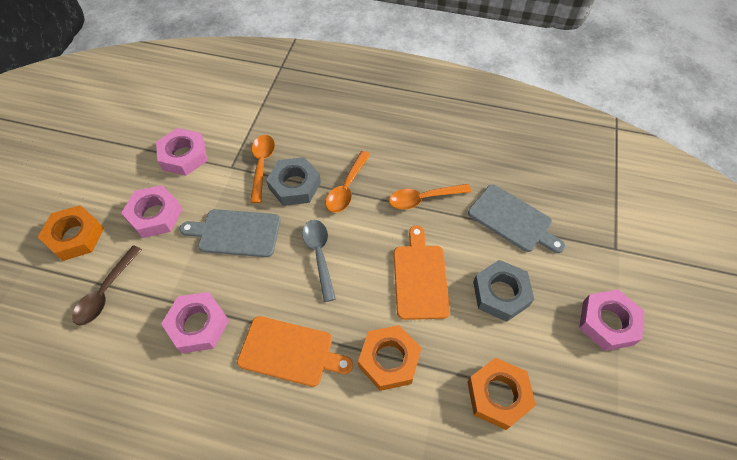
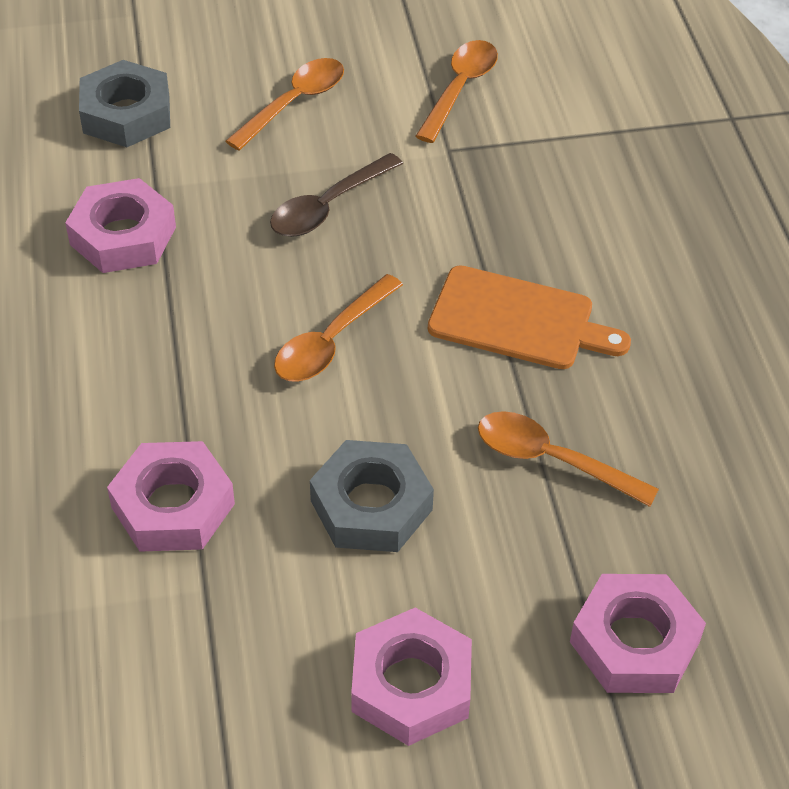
grey cutting board: [180,209,280,257] [468,185,565,253] = 2 -> none = 0
grey spoon: [302,220,336,302] = 1 -> none = 0
orange cutting board: [237,316,353,387] [394,225,450,320] = 2 -> [428,265,631,369] = 1
orange nut: [38,205,104,261] [358,325,422,391] [468,358,536,430] = 3 -> none = 0
orange spoon: [250,135,275,203] [325,151,370,213] [389,184,471,210] = 3 -> [225,58,344,151] [274,274,403,382] [415,40,498,143] [478,411,659,507] = 4

